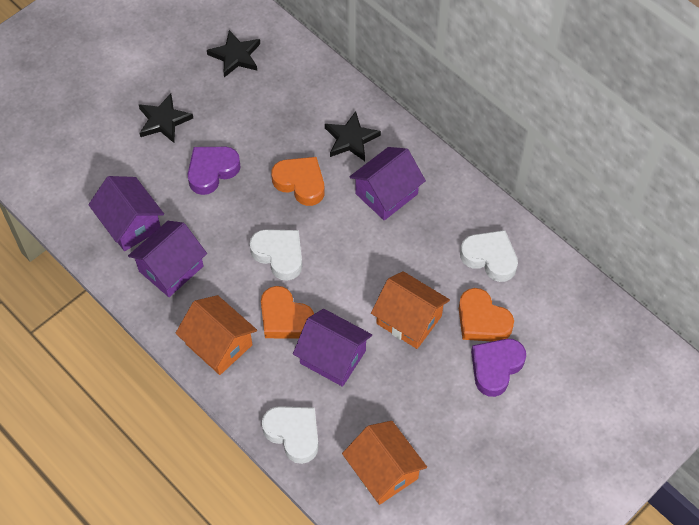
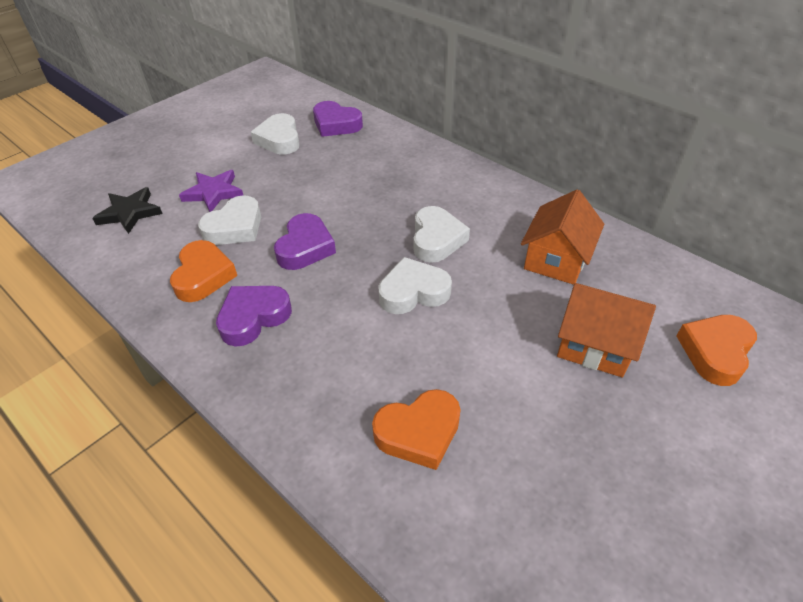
black star: [138,93,193,143] [207,30,260,77] [325,111,381,161] = 3 -> [92,187,163,234] = 1
orange house: [175,295,257,375] [342,421,427,505] [371,271,450,349] = 3 -> [521,190,604,285] [557,283,656,378] = 2
purple heart: [188,147,241,195] [471,339,526,397] = 2 -> [216,286,292,347] [274,213,336,270] [313,101,363,137] = 3
purple house: [88,176,164,251] [128,221,207,297] [293,309,372,387] [349,147,426,220] = 4 -> none = 0
purple star: none = 0 -> [179,170,243,212] = 1
white heart: [249,229,302,281] [262,406,319,464] [460,230,518,282] = 3 -> [198,195,261,245] [251,113,300,155] [378,257,452,314] [413,206,470,263] = 4

